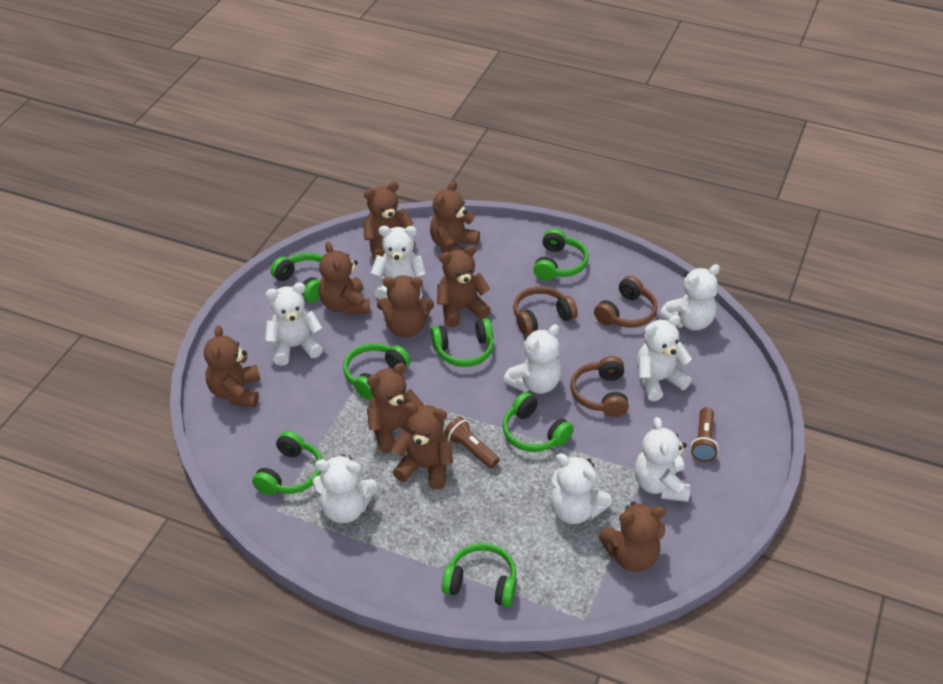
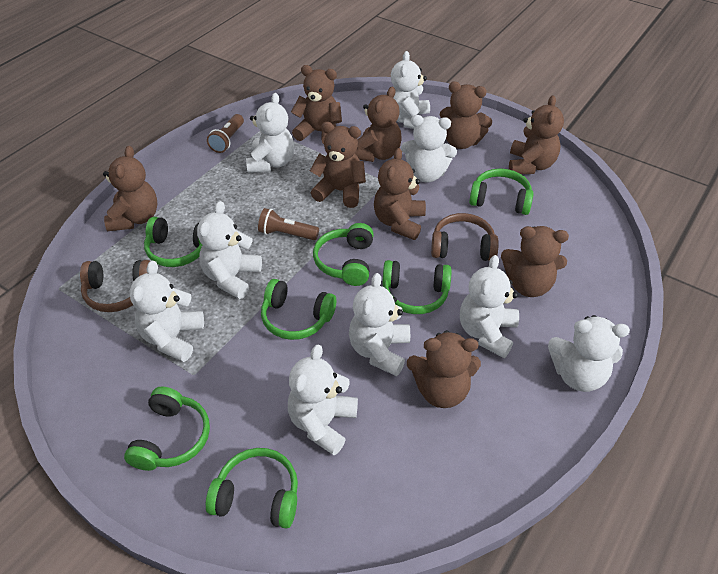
brown headphones: [513,286,578,335] [570,356,629,417] [594,276,658,328] = 3 -> [80,260,150,312] [431,213,499,261] = 2
white teddy bear: [265,283,323,366] [312,455,377,523] [371,226,426,299] [503,324,561,394] [551,453,612,524] [635,417,690,502] [637,315,692,401] [660,264,720,331] = 8 -> [130,261,204,362] [197,201,262,299] [246,93,294,173] [288,344,358,455] [349,273,410,376] [391,51,430,129] [401,115,457,182] [460,255,519,358] [548,315,630,392] = 9

